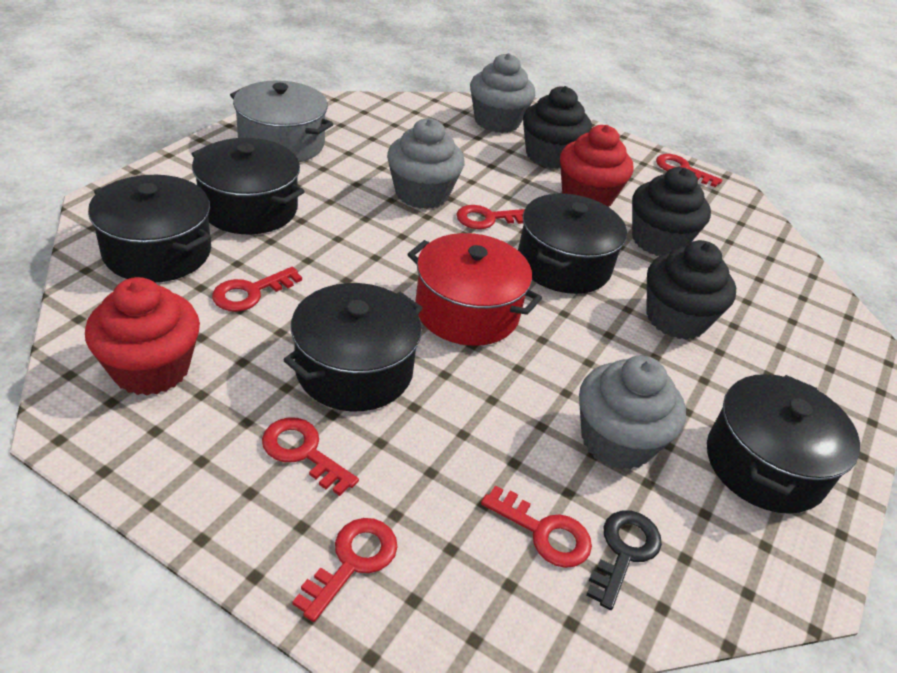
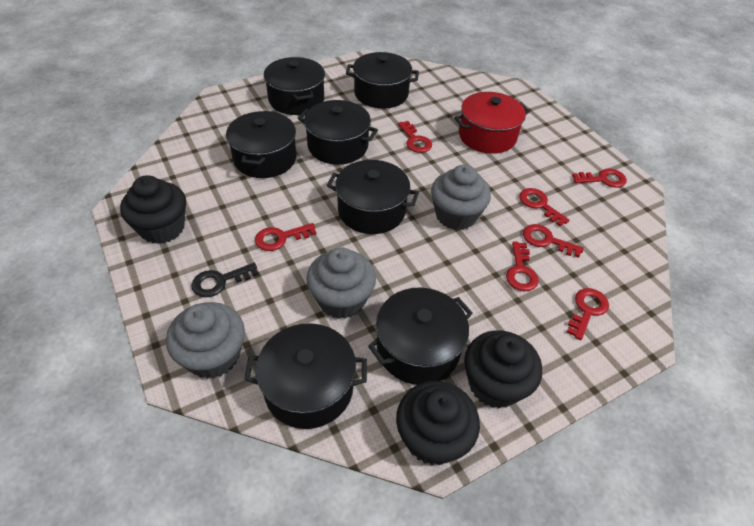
black pot: [88,175,211,282] [192,138,305,235] [284,283,422,412] [518,193,627,294] [707,374,860,514] = 5 -> [226,111,297,178] [244,323,367,429] [264,57,325,115] [298,100,378,165] [327,160,419,234] [346,52,419,109] [368,288,473,385] = 7
grey pot: [230,80,333,162] = 1 -> none = 0
red cupcake: [85,277,200,395] [560,125,633,207] = 2 -> none = 0
red key: [212,267,302,312] [262,418,359,496] [292,518,397,622] [456,205,525,229] [481,485,592,568] [656,154,722,187] = 6 -> [255,223,316,251] [398,121,432,153] [506,241,539,291] [519,188,570,226] [523,224,584,258] [567,288,609,340] [572,169,627,188] = 7

